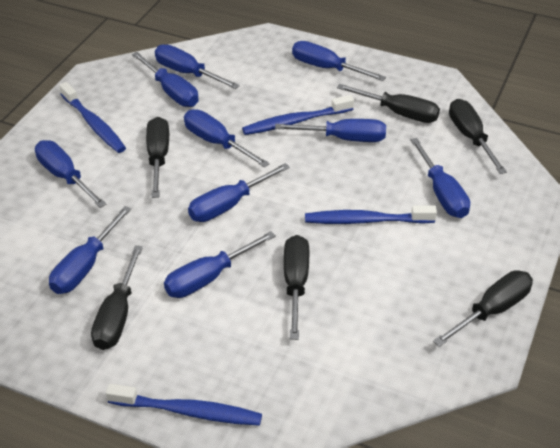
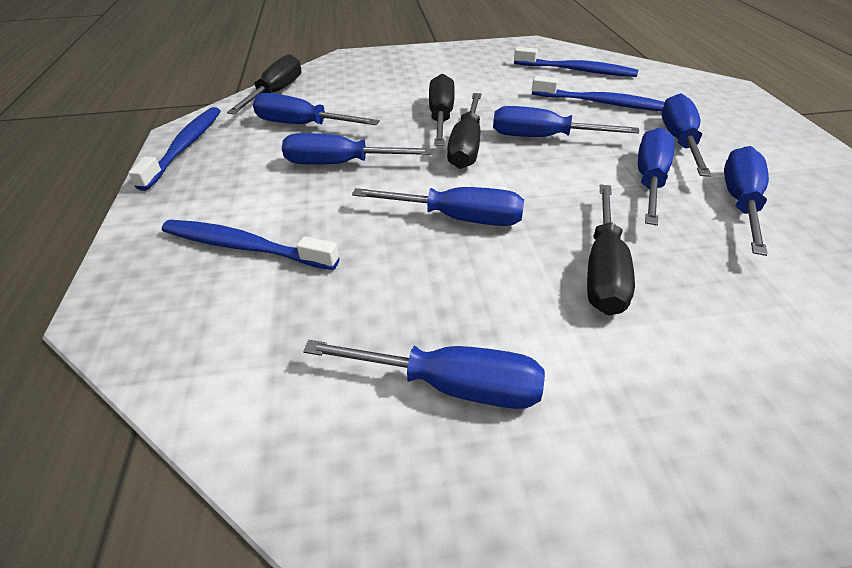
black screwdriver: [91,245,143,350] [146,117,169,198] [284,235,309,340] [337,84,440,123] [433,270,533,347] [449,99,507,174] = 6 -> [227,54,301,114] [429,74,455,146] [447,93,481,169] [587,184,635,315] = 4
blue screwdriver: [35,140,106,208] [49,206,131,294] [132,52,199,107] [155,44,240,89] [164,231,276,298] [184,110,270,167] [188,163,290,222] [275,119,386,142] [292,41,386,81] [410,138,470,218] = 10 -> [253,93,380,125] [282,133,434,165] [303,340,545,409] [352,187,524,226] [493,106,639,137] [638,127,675,226] [662,93,712,177] [724,146,769,256] = 8

